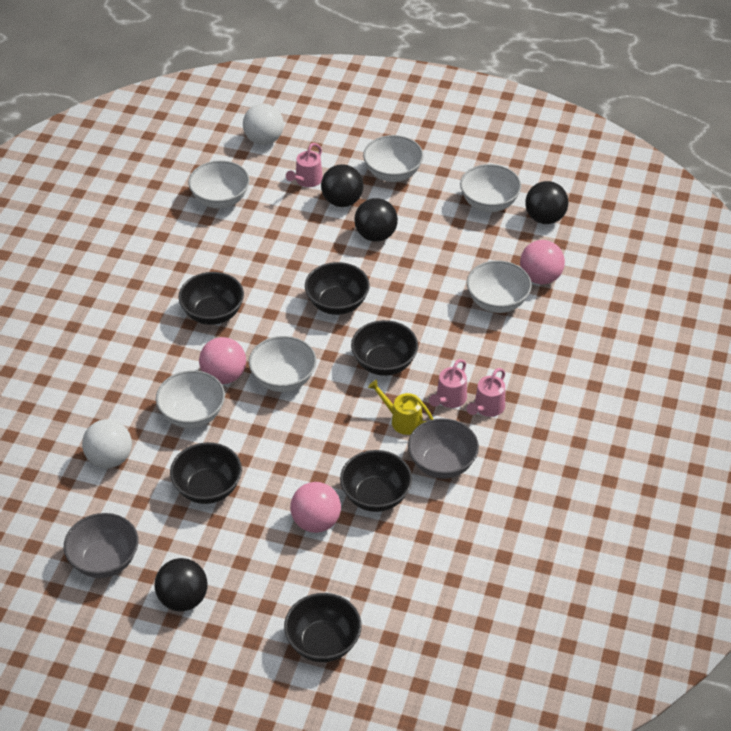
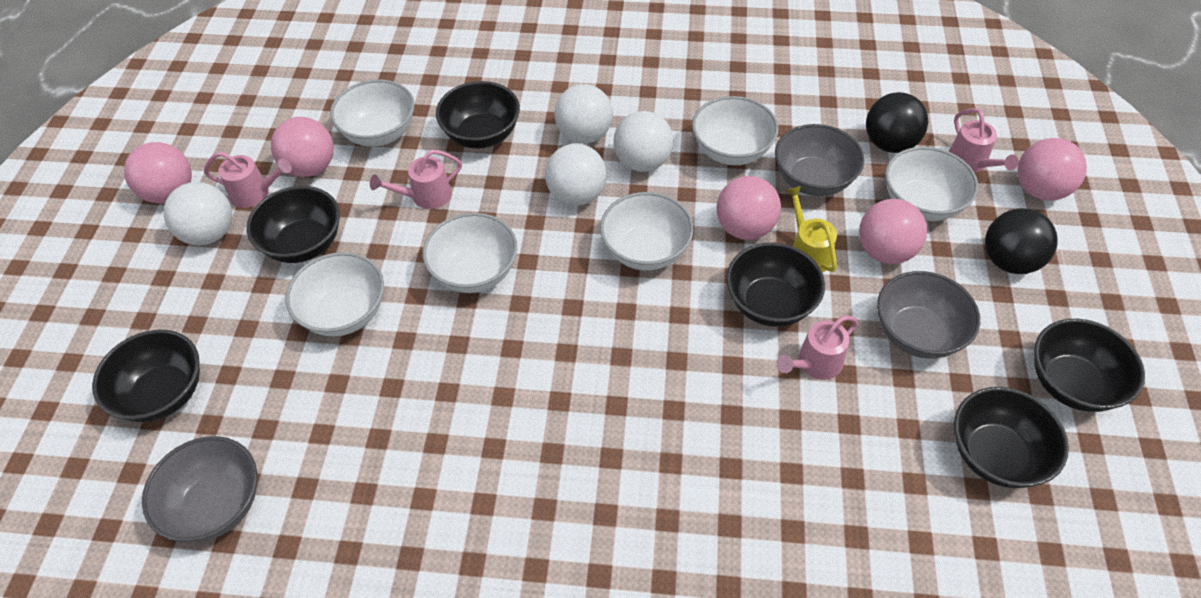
black ball: [155,558,208,611] [321,164,363,207] [354,198,398,242] [525,181,568,224] = 4 -> [866,92,928,153] [985,208,1058,274] = 2
grey bowl: [64,513,138,578] [408,418,479,479] = 2 -> [142,436,257,542] [775,124,864,196] [877,271,980,359] = 3
pink ball: [199,337,246,384] [290,482,341,533] [520,240,565,284] = 3 -> [124,142,192,203] [271,117,334,177] [717,176,781,240] [859,199,927,264] [1017,138,1087,201] = 5
pink watering can: [286,143,323,187] [429,359,467,408] [467,368,505,417] = 3 -> [204,151,292,208] [370,150,462,209] [777,315,858,380] [949,108,1018,172] = 4
white ball: [82,419,132,468] [243,103,284,145] = 2 -> [164,182,232,245] [545,144,607,206] [554,84,613,144] [613,111,674,172] = 4

